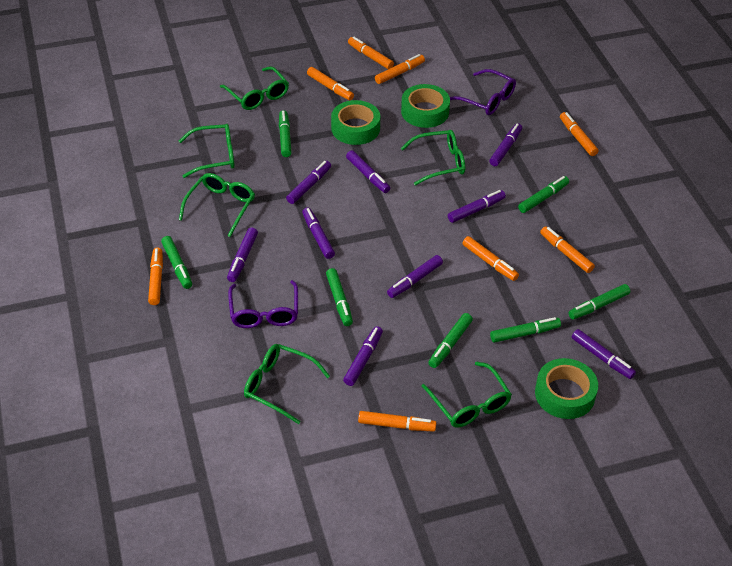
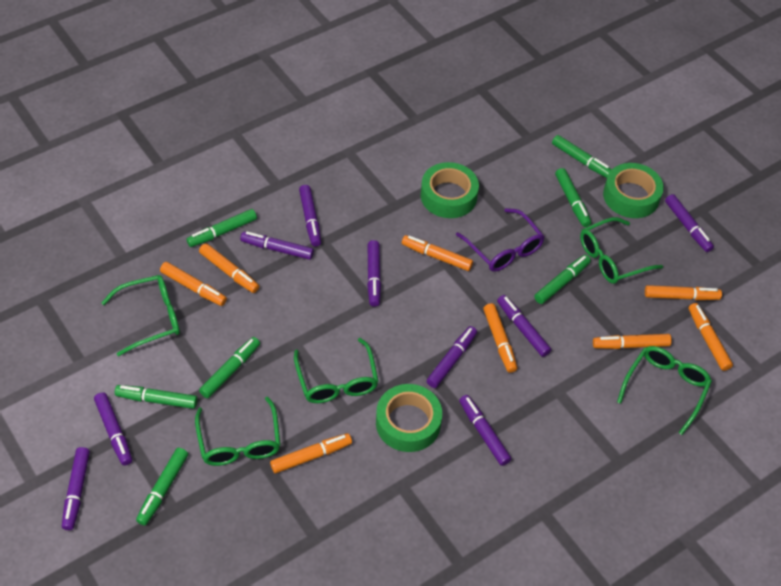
green glasses: [179,124,235,178] [179,173,255,237] [220,66,289,110] [244,344,330,424] [401,130,465,186] [422,361,512,428] = 6 -> [101,275,180,356] [195,397,281,466] [294,338,379,403] [580,217,663,284] [617,346,712,435] = 5
purple glasses: [228,280,298,328] [450,69,516,115] = 2 -> [456,208,544,272] = 1

